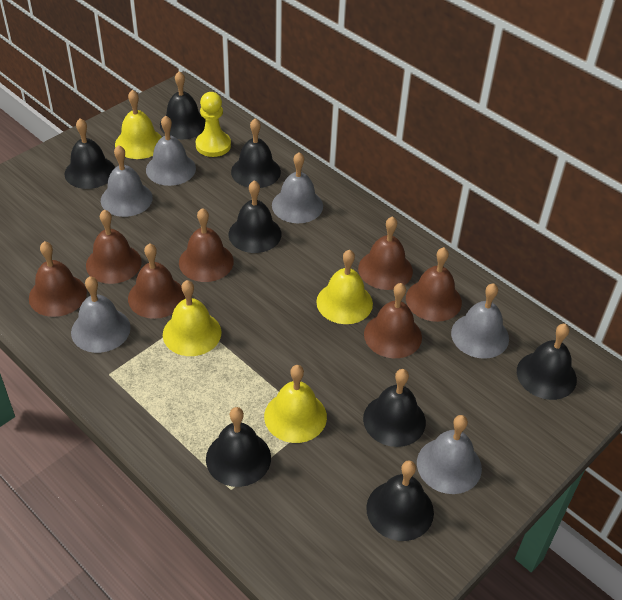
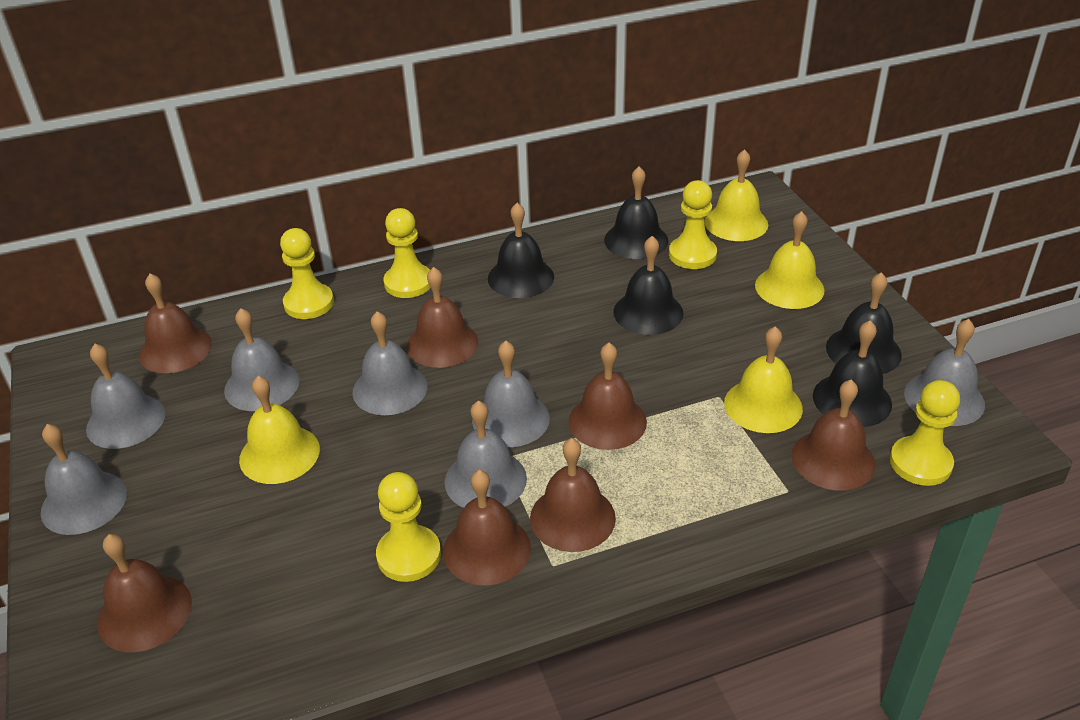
black bell: [64,118,115,189] [160,71,206,139] [206,407,271,487] [229,181,281,253] [231,118,281,188] [363,369,426,447] [366,460,434,541] [517,324,577,400] = 8 -> [488,203,554,298] [604,166,669,259] [614,236,683,335] [813,320,892,427] [826,272,902,374] = 5
grey bell: [71,276,131,353] [101,145,153,217] [146,115,196,186] [272,152,323,223] [417,415,482,494] [451,283,509,359] = 6 -> [41,424,127,535] [86,344,165,449] [224,308,299,411] [352,311,427,415] [445,401,527,508] [472,341,550,447] [904,319,985,426] = 7
yellow pawn: [196,92,231,157] = 1 -> [280,228,334,319] [376,472,441,582] [384,208,431,298] [669,180,717,269] [890,380,960,486] = 5

